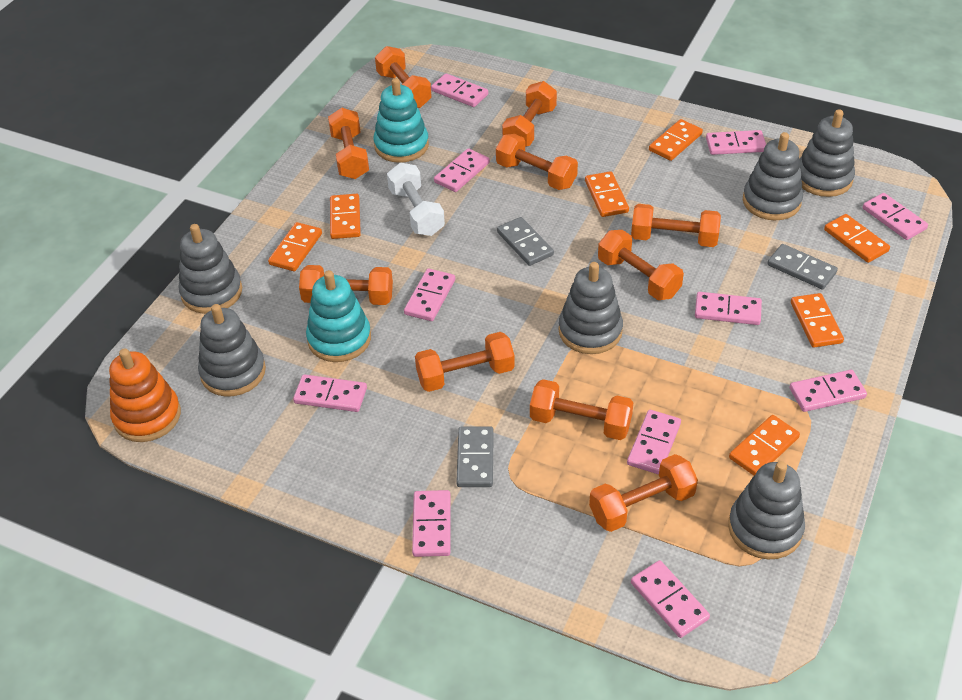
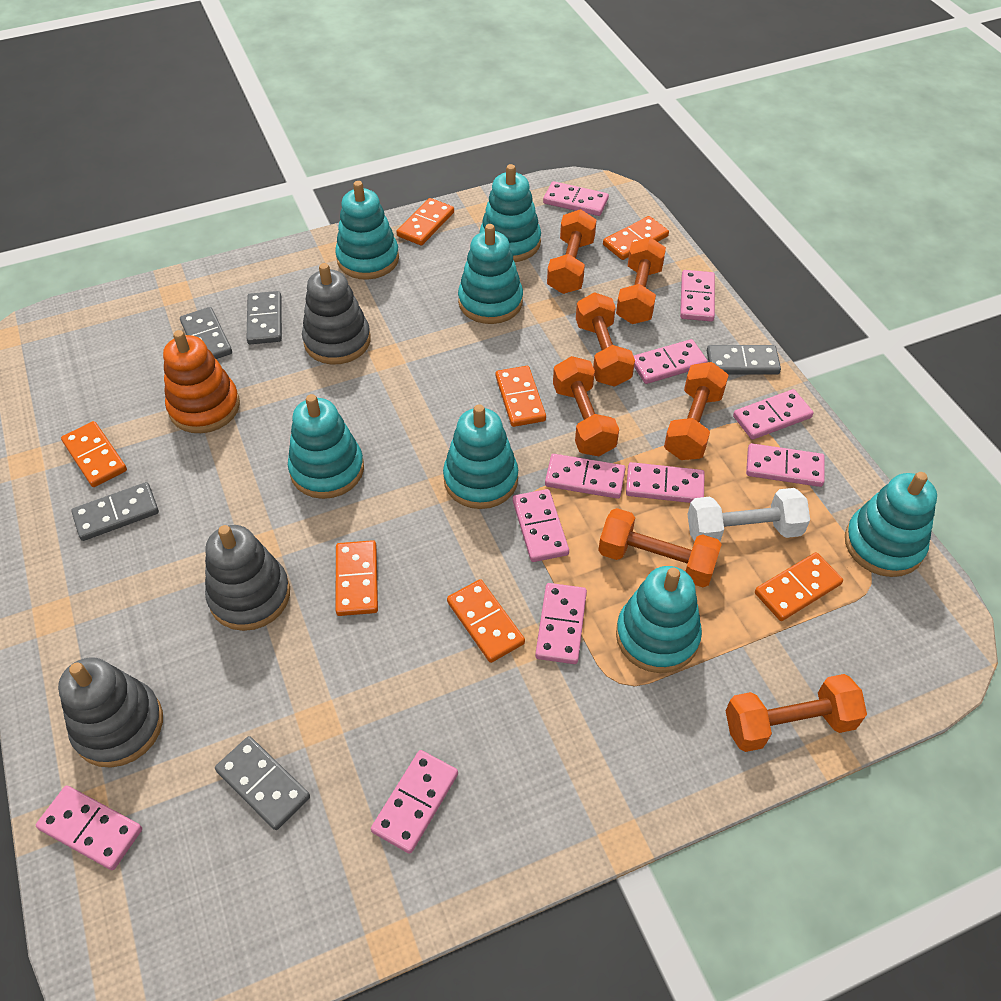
grey domino: [456,426,494,487] [497,217,554,266] [767,244,838,290] = 3 -> [71,482,159,541] [180,307,232,359] [215,736,310,830] [247,291,282,344] [707,345,781,375] = 5
grey stacking toy: [178,224,242,314] [198,304,266,397] [558,262,623,354] [728,461,805,560] [743,132,803,220] [800,109,855,197] = 6 -> [58,657,163,768] [205,525,290,631] [302,263,371,365] = 3
orange dumbbell: [299,265,393,305] [328,108,369,179] [375,46,432,108] [415,332,515,392] [496,134,578,190] [502,81,557,147] [530,379,633,440] [589,454,698,532] [598,230,684,300] [631,204,721,247] = 10 -> [547,209,597,294] [553,356,619,456] [576,292,635,387] [598,508,722,587] [616,237,666,324] [664,362,729,460] [726,674,867,752] = 7
turquoise stacking toy: [306,270,371,362] [374,78,429,163] = 2 -> [288,394,364,499] [335,181,399,280] [443,404,518,509] [458,224,523,324] [479,164,541,262] [616,566,702,673] [845,472,937,577] = 7

